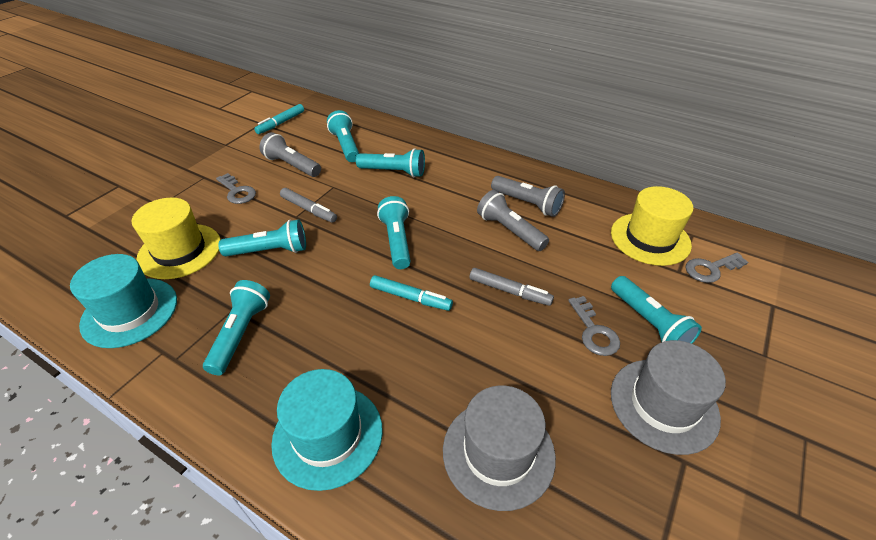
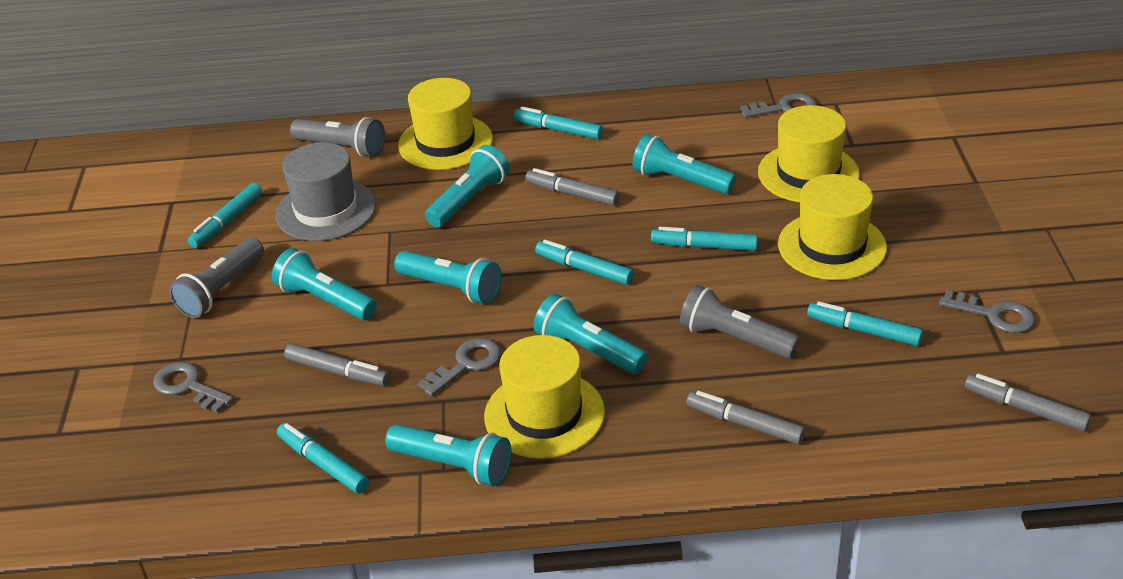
grey hat: [443,386,556,511] [611,340,726,455] = 2 -> [275,142,376,241] = 1
grey key: [216,173,256,204] [568,296,620,356] [685,253,748,283] = 3 -> [153,362,233,413] [418,338,501,396] [740,93,817,118] [939,290,1035,333] = 4
grey marker: [280,188,337,223] [469,268,554,306] = 2 -> [284,343,390,386] [525,168,620,206] [686,391,805,444] [965,374,1091,431] = 4
turquoise hat: [70,254,177,348] [271,369,383,491] = 2 -> none = 0
turquoise marker: [254,104,304,134] [370,275,453,311] = 2 -> [188,183,262,248] [277,423,369,494] [514,106,603,139] [535,240,634,285] [651,227,758,251] [807,301,923,346] = 6
yellow hat: [132,198,221,279] [611,186,693,266] = 2 -> [398,78,493,170] [484,335,605,459] [758,105,860,202] [778,174,887,280] = 4

